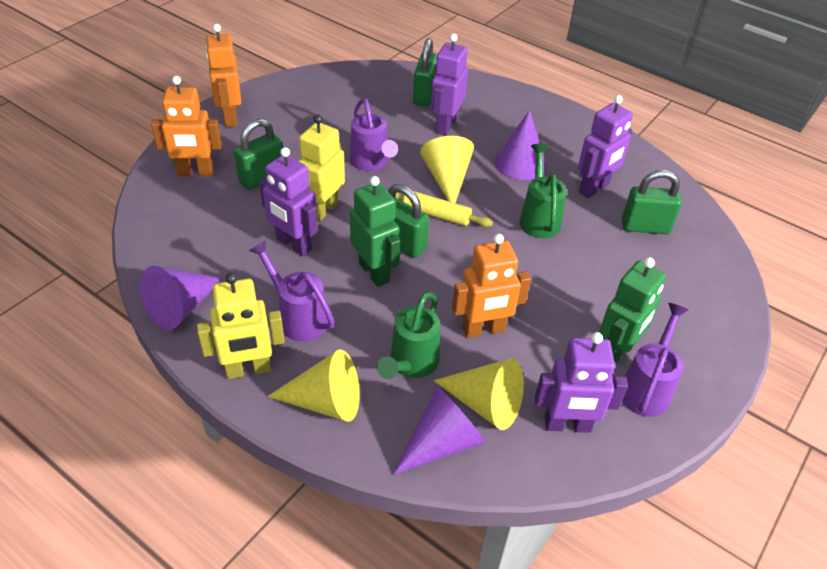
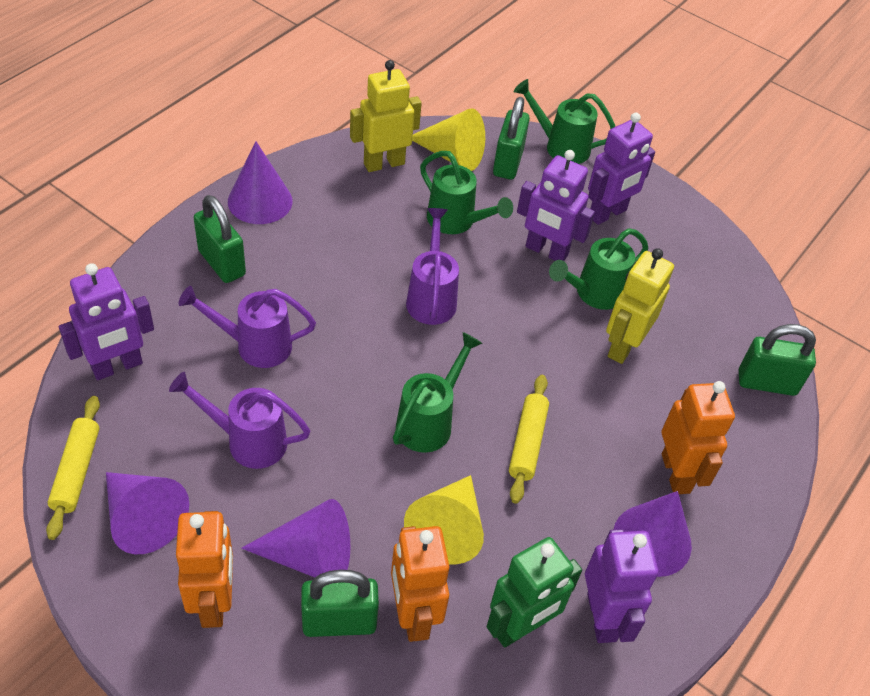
green robot: [350,176,400,287] [599,257,666,365] = 2 -> [487,537,582,648] = 1
green watering can: [377,292,440,379] [519,143,567,238] = 2 -> [393,332,483,453] [420,151,513,234] [514,79,615,164] [549,228,648,310] = 4
purple cone: [140,266,224,330] [392,386,486,475] [494,110,546,180] = 3 -> [106,472,189,554] [228,141,292,224] [241,499,350,578] [614,491,692,577] = 4
yellow cone: [267,350,360,422] [420,136,474,203] [433,358,524,430] = 3 -> [404,475,484,564] [412,108,485,171] = 2
yellow rolling pin: [387,189,493,227] = 1 -> [46,396,100,540] [509,375,549,504] = 2

